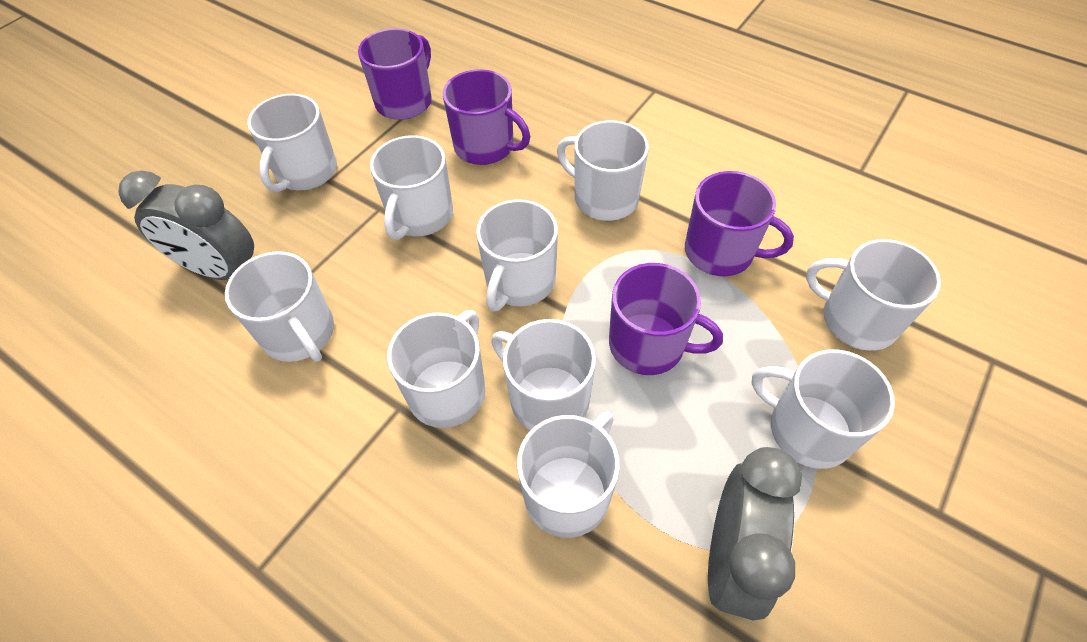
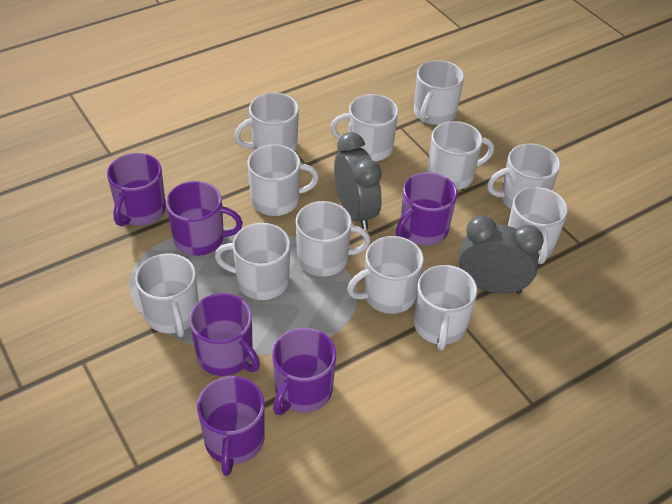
purple mug: [358,28,432,120] [443,69,530,165] [609,263,723,375] [685,171,794,276] = 4 -> [107,153,166,226] [166,181,243,256] [189,293,260,376] [197,376,264,476] [272,328,336,415] [396,172,457,245] = 6
white mug: [225,251,334,362] [248,94,337,192] [370,135,453,240] [387,310,485,428] [476,199,558,311] [491,319,596,431] [517,411,620,538] [557,120,649,221] [752,349,895,469] [806,239,941,351] = 10 -> [135,254,198,337] [215,223,290,300] [234,93,299,151] [247,145,319,216] [296,201,370,277] [330,94,398,161] [347,236,424,314] [414,60,464,125] [414,265,477,350] [428,121,494,190] [487,143,560,209] [508,187,568,264] = 12

